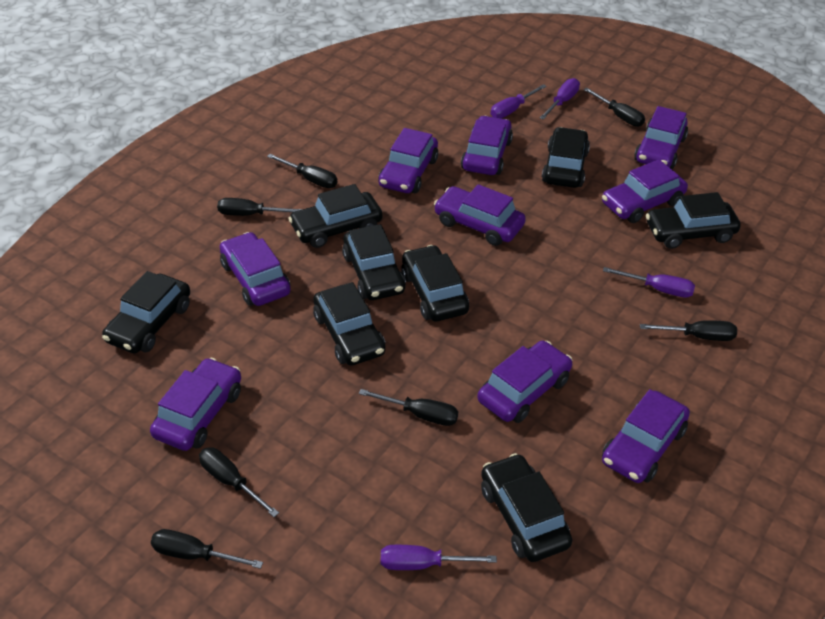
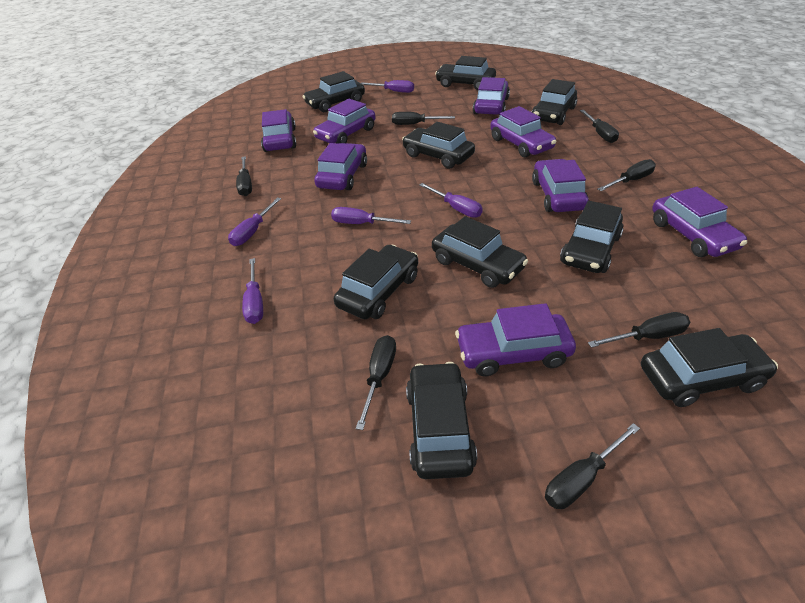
black car: [102,271,190,353] [288,184,382,248] [313,282,385,365] [342,224,406,300] [401,245,469,321] [481,453,572,562] [542,127,590,188] [646,192,741,249] = 8 -> [303,71,365,112] [334,245,418,319] [402,122,475,169] [406,362,477,479] [432,216,528,288] [435,56,496,91] [532,79,577,125] [560,201,624,273] [641,328,778,407] = 9
purple car: [150,358,241,451] [220,232,291,306] [378,128,438,193] [434,184,526,246] [461,116,513,175] [477,340,572,423] [602,159,688,223] [602,389,690,483] [634,106,688,169] = 9 -> [261,109,297,152] [313,99,376,144] [314,143,367,190] [455,303,576,376] [473,77,510,115] [490,106,556,157] [532,159,589,212] [652,187,747,257] = 8
purple screwdriver: [381,545,497,570] [491,84,547,118] [539,78,580,120] [603,267,695,298] = 4 -> [228,197,281,246] [242,258,263,324] [331,207,411,224] [361,80,414,93] [419,183,483,218] = 5

